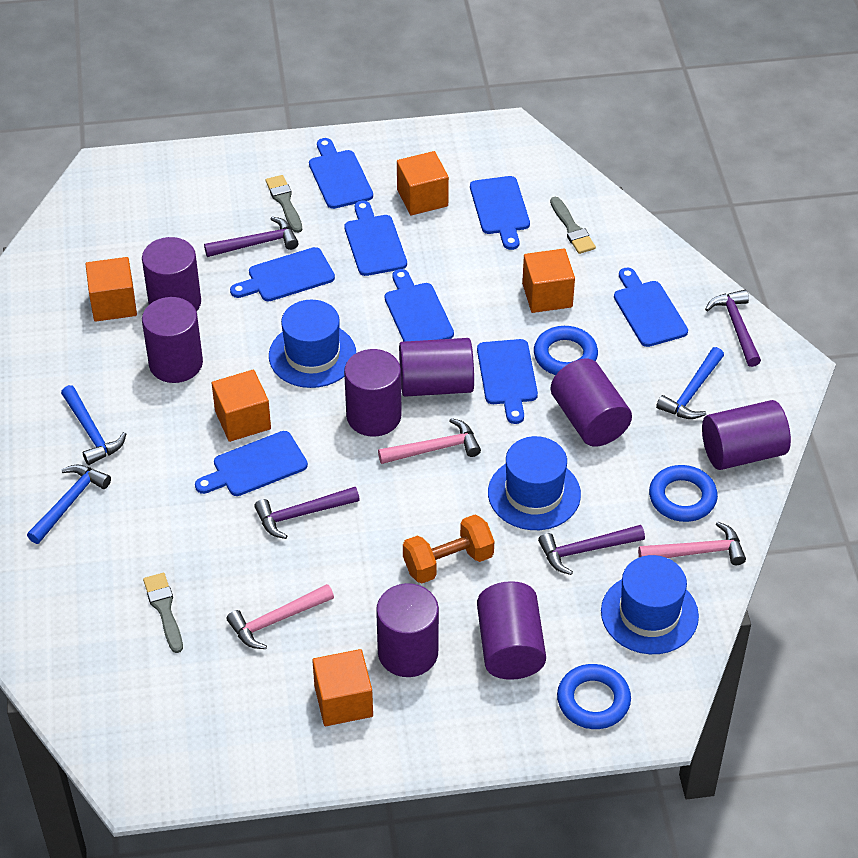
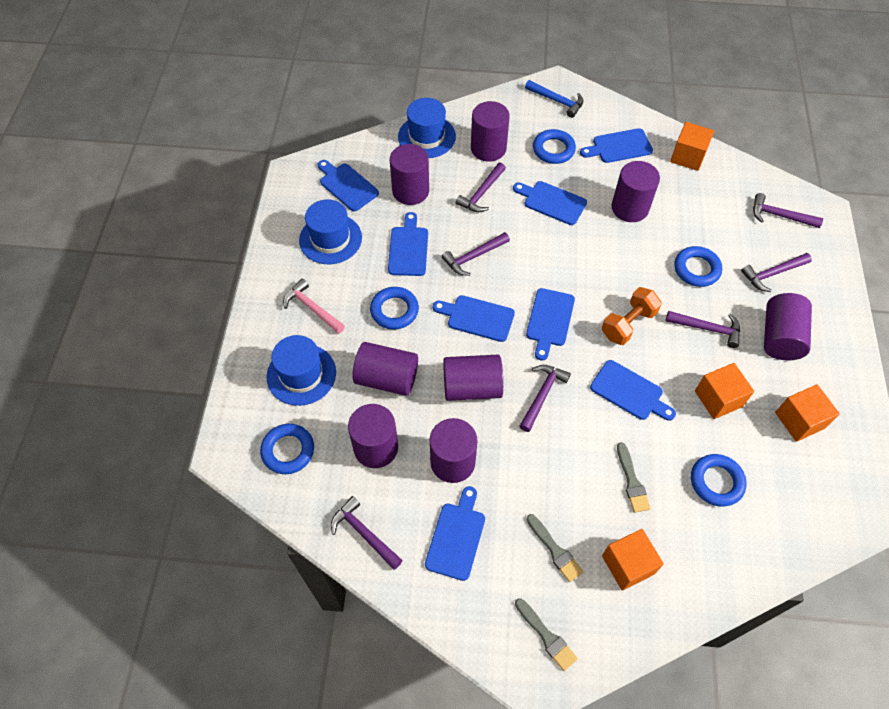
blue hammer: [27,464,111,544] [61,385,126,465] [656,347,724,419] = 3 -> [525,80,584,118] = 1
blue ring: [534,326,598,375] [557,664,631,729] [649,465,718,522] = 3 -> [260,424,314,474] [370,287,419,329] [533,129,576,164] [675,246,722,287] [691,454,747,507] = 5
orange cube: [85,257,137,322] [212,370,271,442] [312,649,373,726] [397,151,449,216] [522,249,575,313] = 5 -> [602,529,664,591] [670,122,714,171] [695,363,754,419] [775,384,840,442] = 4
pink hammer: [226,584,334,649] [378,418,481,464] [638,521,746,565] = 3 -> [283,279,345,334] = 1
purple hammer: [204,217,299,257] [254,487,360,539] [538,525,645,575] [705,290,761,367] = 4 -> [331,496,403,570] [442,232,510,276] [456,162,506,212] [519,365,571,432] [666,311,740,348] [741,253,812,292] [753,193,823,228] = 7

